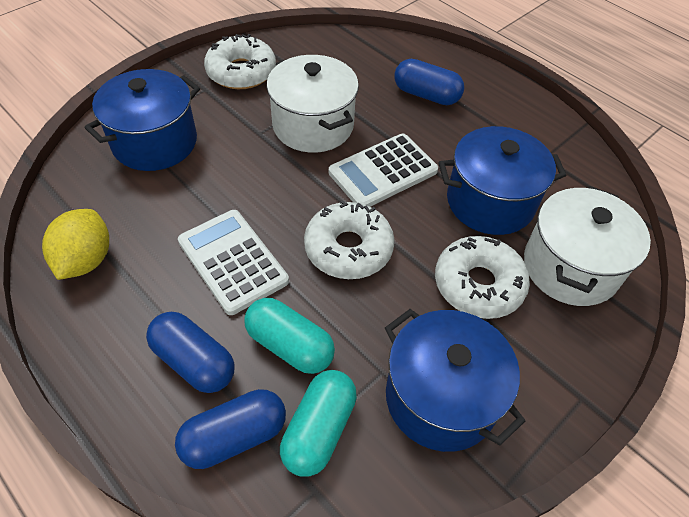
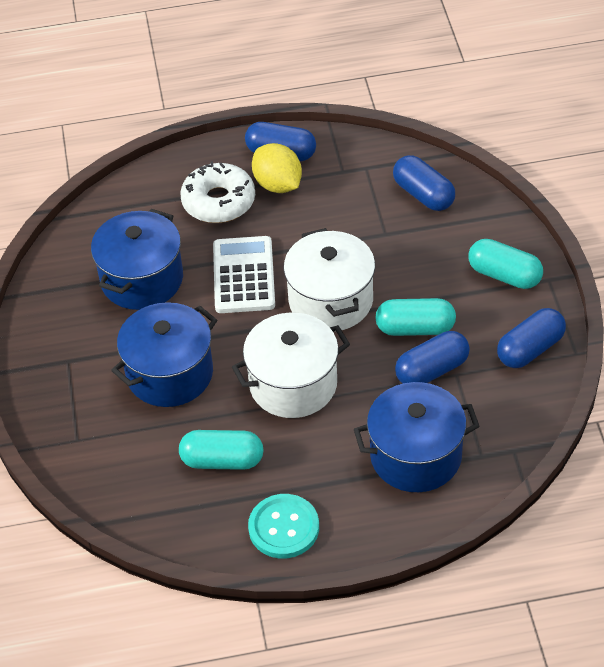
blue capsule: [146,312,234,393] [175,389,286,469] [394,59,464,105] = 3 -> [245,122,316,161] [393,155,455,211] [395,331,470,384] [497,308,566,368] = 4
turquoise button: none = 0 -> [248,494,319,558] = 1
turquoise capsule: [244,298,335,374] [280,370,357,477] = 2 -> [179,430,264,470] [375,298,456,336] [468,239,543,289] = 3
white calculator: [178,210,289,315] [329,134,438,207] = 2 -> [213,236,275,313] = 1
white donut: [204,34,276,89] [304,200,394,279] [435,236,530,319] = 3 -> [180,161,255,223] = 1

